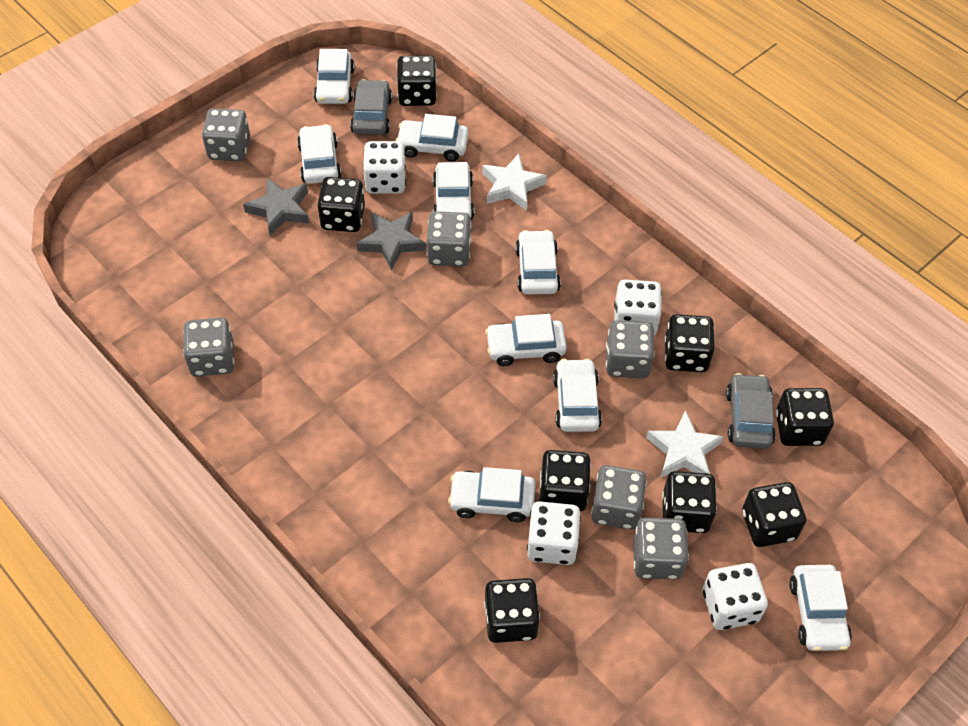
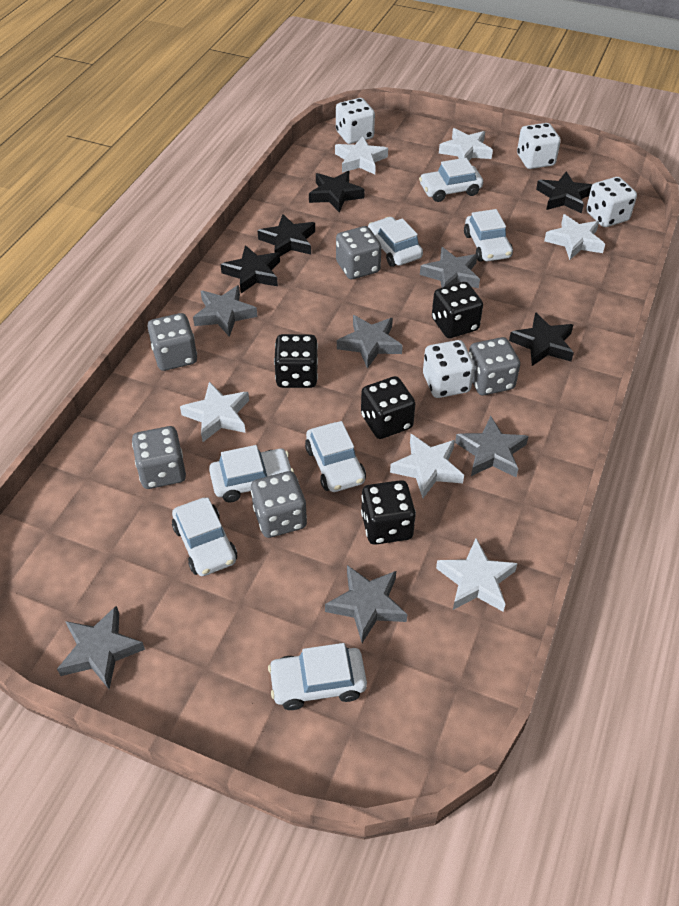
black dice: [317,177,365,232] [397,55,437,106] [484,578,540,643] [539,450,591,511] [662,471,717,533] [665,314,715,372] [742,482,806,547] [776,388,834,446] = 8 -> [274,334,318,388] [361,376,415,439] [361,480,416,545] [432,282,483,338] = 4
black star: none = 0 -> [220,245,280,293] [257,214,315,256] [309,171,365,213] [509,312,574,366] [536,171,592,213] = 5
grey car: [350,79,392,135] [726,373,776,449] = 2 -> none = 0
grey dice: [183,317,234,377] [202,108,250,161] [427,211,471,267] [591,465,647,530] [606,320,655,378] [633,518,689,580] = 6 -> [132,426,186,489] [147,313,197,371] [251,471,307,538] [336,226,381,279] [469,337,520,395] = 5
grey star: [243,177,309,236] [357,212,426,270] = 2 -> [57,606,145,689] [193,285,257,337] [325,565,407,643] [337,315,403,368] [420,247,480,288] [455,416,528,477] = 6
white car: [297,124,341,184] [314,49,355,104] [396,114,468,161] [433,162,474,219] [448,467,536,522] [485,314,567,366] [515,230,561,295] [553,358,602,432] [789,565,852,651] = 9 -> [172,498,237,576] [209,445,294,502] [268,643,367,710] [305,421,366,492] [368,217,423,267] [419,158,483,202] [464,209,513,262] = 7
white star: [482,154,547,211] [646,410,724,478] = 2 -> [180,382,249,442] [335,136,388,174] [390,434,464,498] [436,538,518,612] [439,128,493,161] [544,214,605,260] = 6

